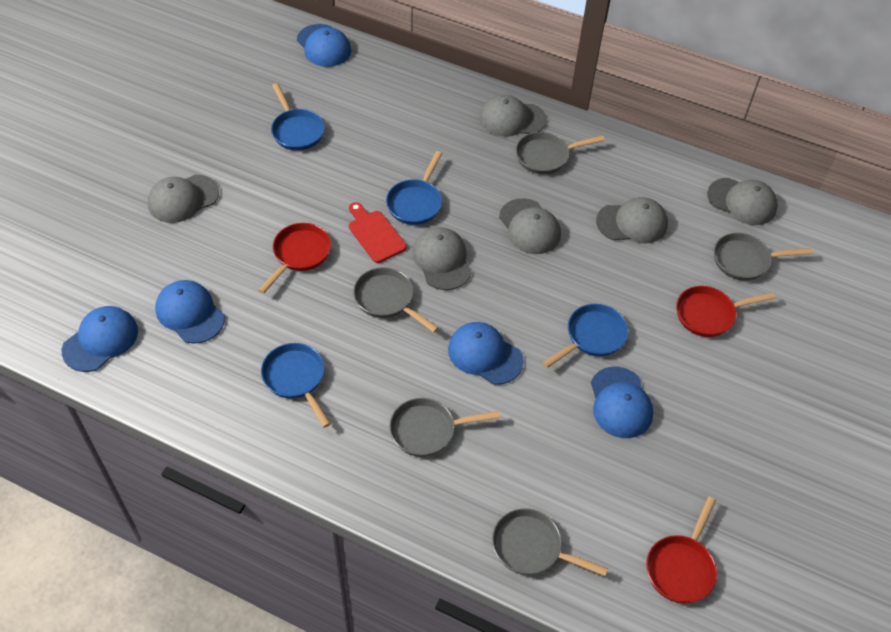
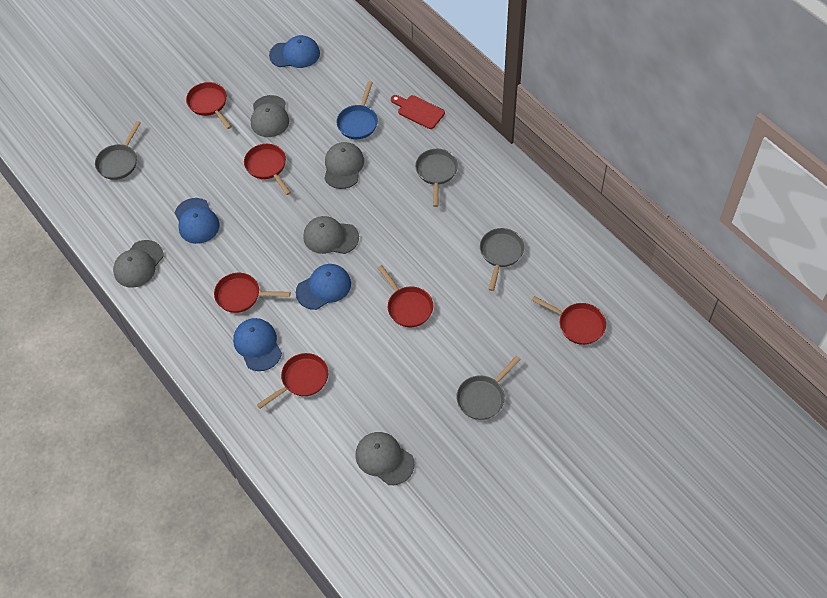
blue cap: [62,306,138,372] [155,280,225,344] [297,24,351,67] [448,322,524,385] [591,367,653,438] = 5 -> [175,198,220,244] [233,318,282,371] [269,35,320,68] [296,264,351,310] = 4
blue pan: [261,343,331,428] [271,83,325,151] [386,151,442,225] [542,304,628,368] = 4 -> [337,81,378,139] = 1
grey cap: [148,174,219,223] [412,227,472,290] [480,95,547,137] [499,198,561,254] [596,197,668,244] [707,178,778,225] = 6 -> [113,240,164,288] [251,95,289,137] [303,216,359,254] [324,142,364,189] [355,432,414,485] = 5
grey pan: [353,267,439,333] [389,398,500,457] [492,508,608,576] [516,132,605,174] [714,233,813,281] = 5 -> [95,121,141,180] [415,149,458,207] [456,356,521,420] [480,228,524,291] = 4
red pan: [258,223,331,294] [646,497,717,603] [676,286,775,337] = 3 -> [186,82,232,129] [214,273,290,313] [244,144,291,195] [257,353,328,409] [378,265,433,327] [532,296,606,345] = 6

